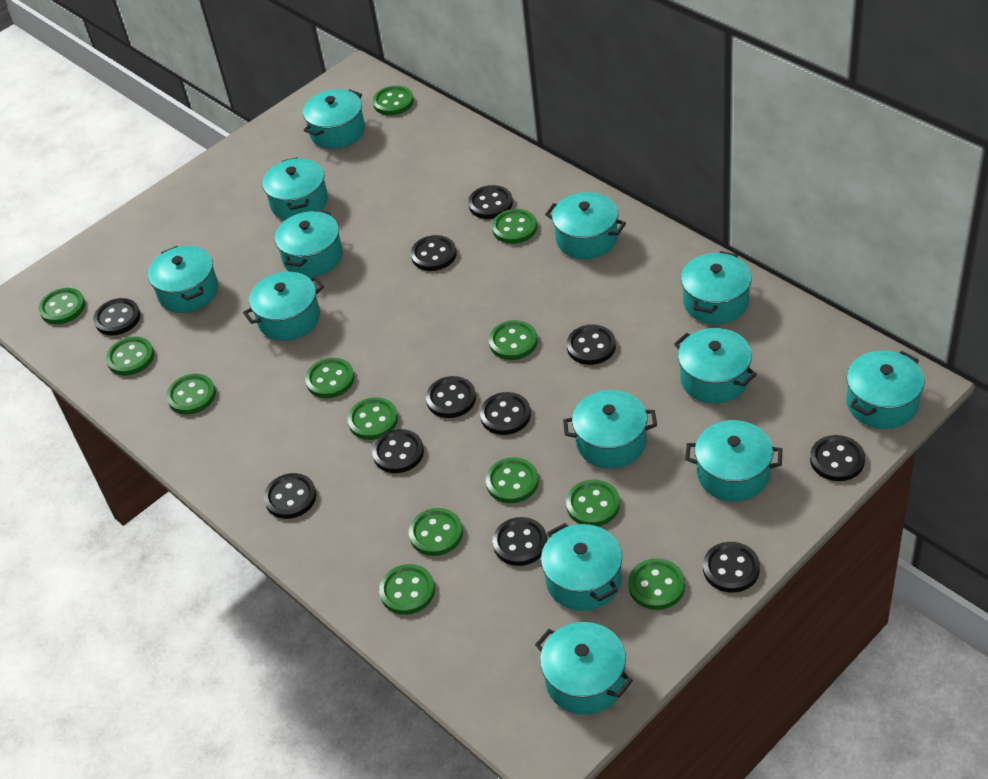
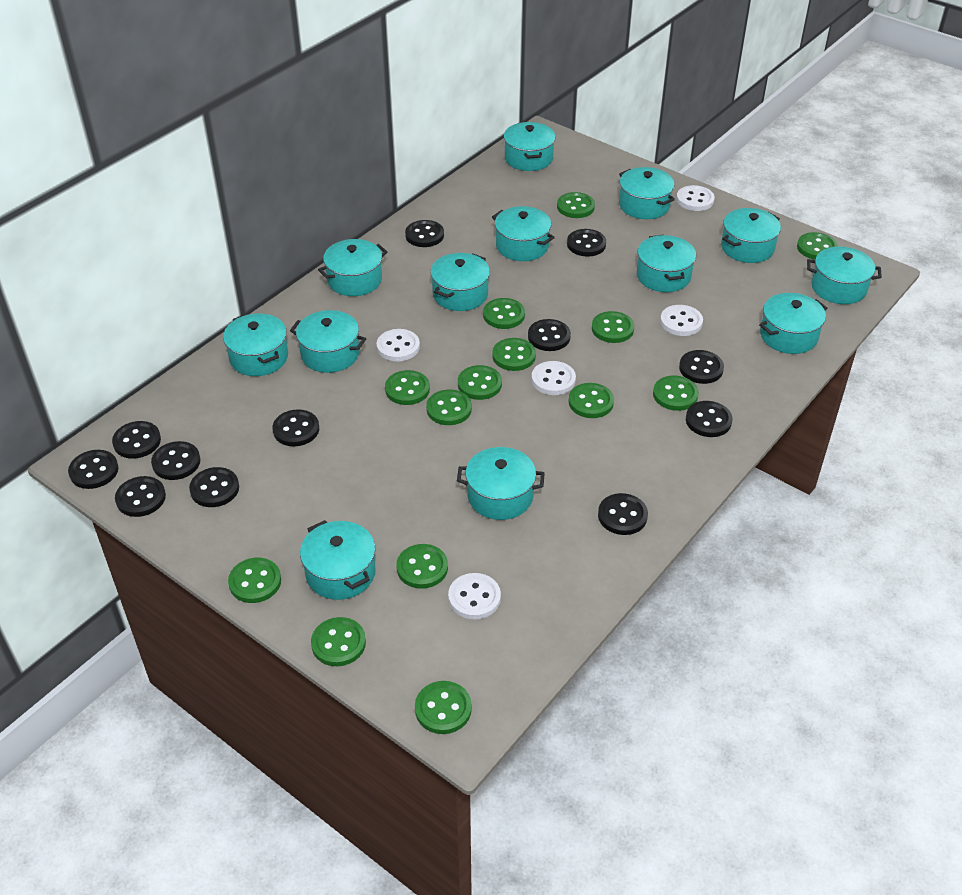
black button: [93,298,140,335] [264,473,316,519] [372,429,424,473] [411,235,456,271] [426,376,476,418] [468,185,513,219] [480,392,531,435] [493,517,547,566] [567,325,616,365] [703,542,760,593] [810,435,865,481] = 11 -> [68,450,119,489] [112,421,161,459] [115,476,166,517] [151,441,201,480] [189,467,239,507] [272,409,319,446] [405,220,444,247] [528,319,571,351] [567,229,606,257] [598,493,648,535] [679,350,724,384] [686,401,733,437] = 12
green button: [38,288,85,324] [106,337,154,376] [166,374,216,414] [305,358,355,398] [347,397,398,440] [373,86,414,115] [379,564,435,615] [409,508,463,556] [486,457,539,503] [489,320,538,360] [492,209,537,244] [566,480,620,526] [628,558,685,610] = 13 -> [228,558,281,603] [311,617,366,666] [385,370,430,405] [397,544,448,589] [415,681,472,734] [426,389,472,425] [458,365,502,400] [483,298,525,329] [492,338,536,371] [557,192,595,218] [568,383,614,418] [592,311,634,343] [653,376,699,411] [797,232,838,260] = 14
white button: none = 0 -> [377,329,420,361] [448,573,501,619] [531,361,576,395] [660,305,703,336] [676,185,715,211] = 5

